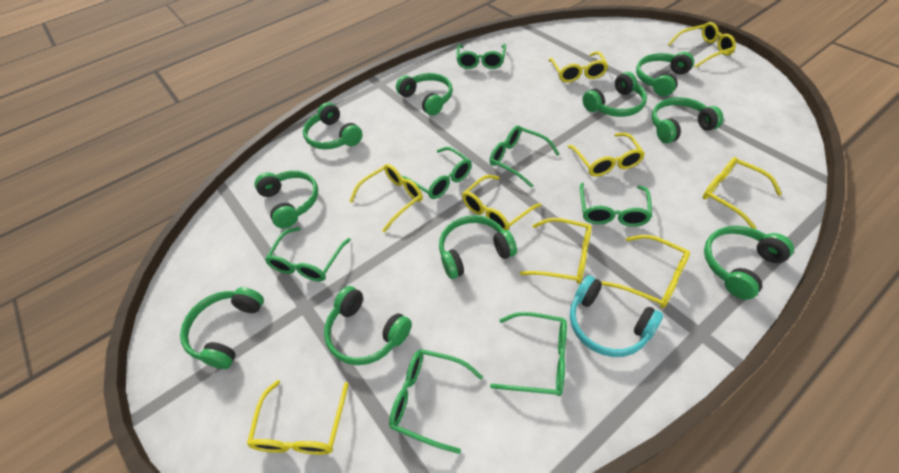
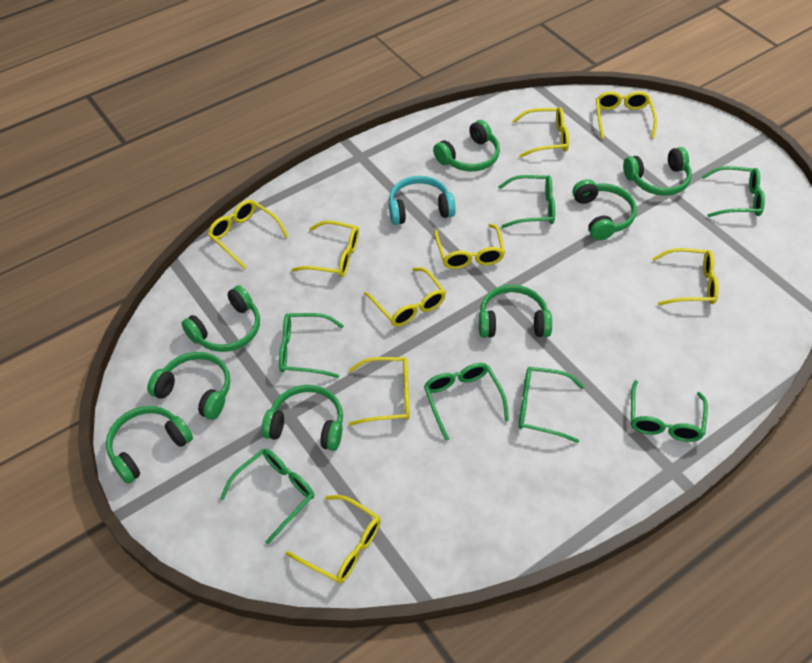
green headphones: [180,287,264,369] [255,171,318,228] [303,102,363,149] [324,286,412,365] [396,73,453,116] [439,215,517,279] [583,72,647,117] [636,52,694,96] [652,97,723,143] [704,226,794,300] = 10 -> [106,406,193,484] [147,352,230,420] [181,285,260,352] [261,385,343,451] [433,120,500,171] [479,285,552,338] [572,179,637,240] [623,147,692,196] = 8

